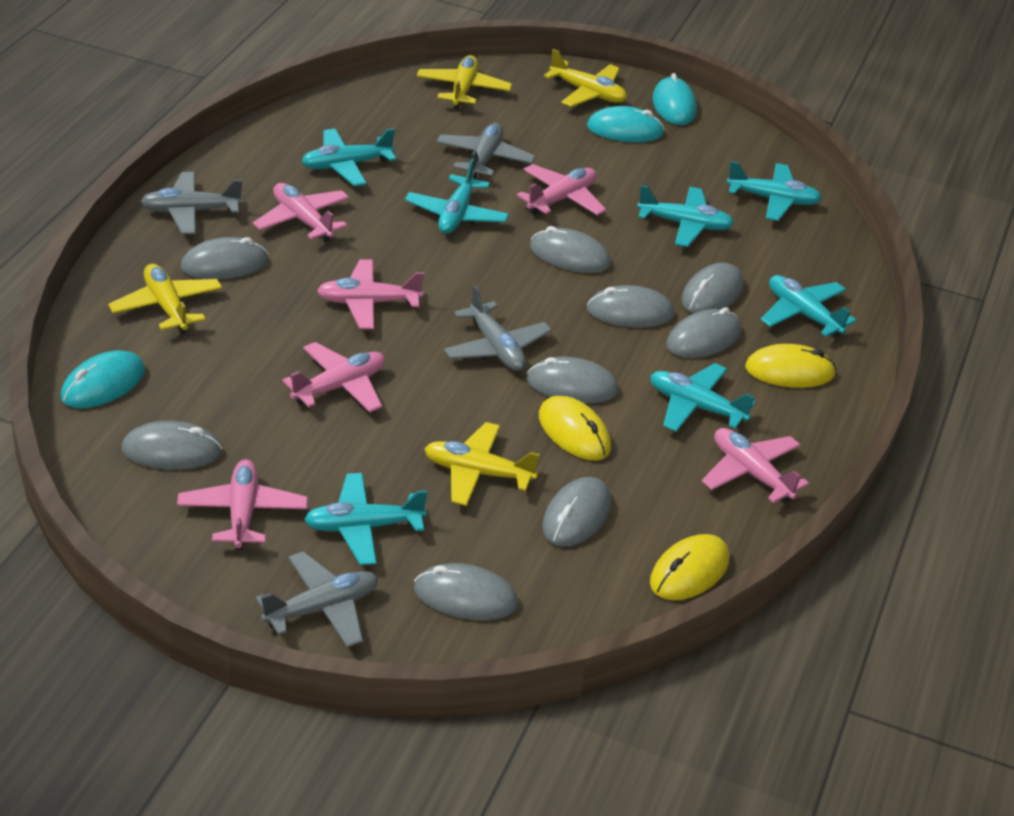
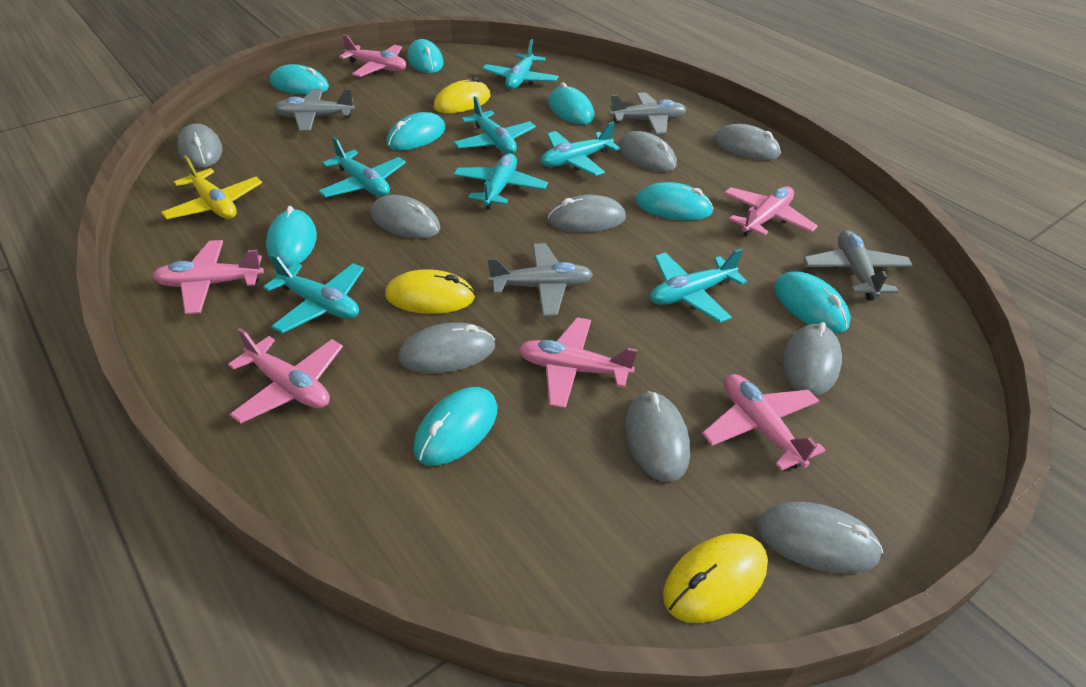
turquoise mouse: [61,350,145,408] [587,106,665,142] [652,73,697,125] = 3 -> [266,206,317,267] [270,64,329,95] [386,112,446,151] [407,39,444,73] [413,387,497,465] [548,82,595,124] [636,182,713,221] [774,272,851,333] = 8
yellow plane: [108,264,222,334] [417,55,512,109] [424,422,540,506] [544,49,627,107] = 4 -> [161,155,262,219] = 1

